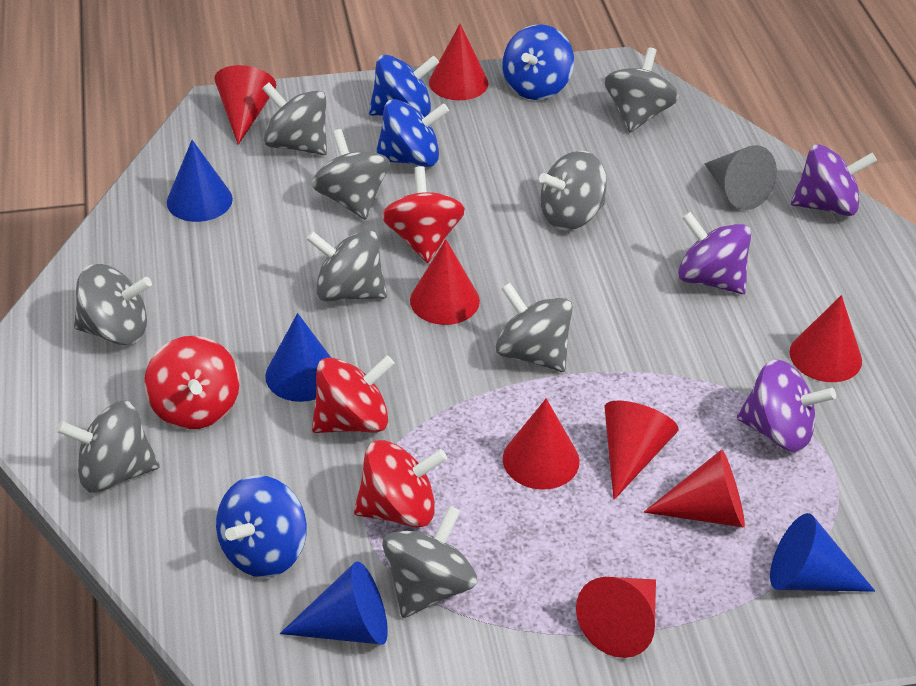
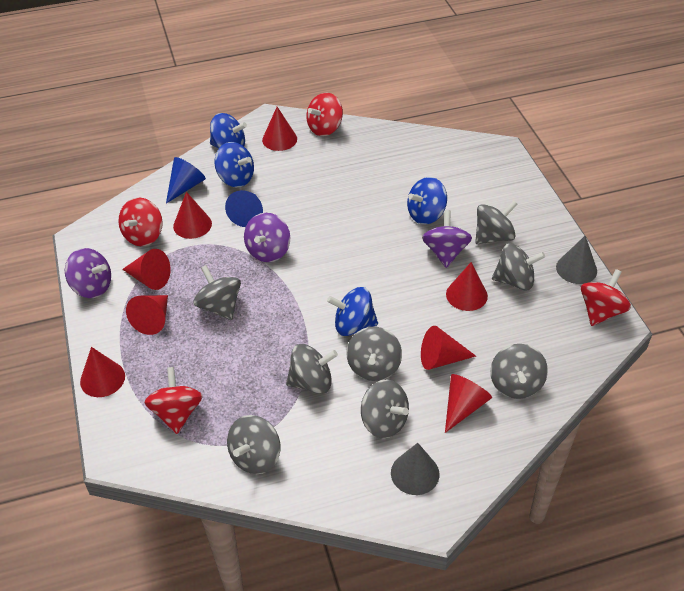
blue cone: [167,140,233,222] [265,313,331,402] [280,561,388,645] [770,513,875,592] = 4 -> [166,157,206,204] [225,190,263,227] = 2
grey cone: [704,145,777,210] = 1 -> [391,443,439,495] [556,236,597,284] = 2
grey spinning top: [56,401,160,493] [74,264,152,345] [262,83,327,155] [306,230,387,302] [312,129,390,220] [382,505,477,618] [495,283,573,372] [539,151,607,230] [605,47,679,132] = 9 -> [193,265,241,320] [227,415,280,474] [286,344,338,394] [346,327,402,381] [361,379,409,438] [475,200,518,244] [490,344,548,399] [492,243,545,290] = 8

